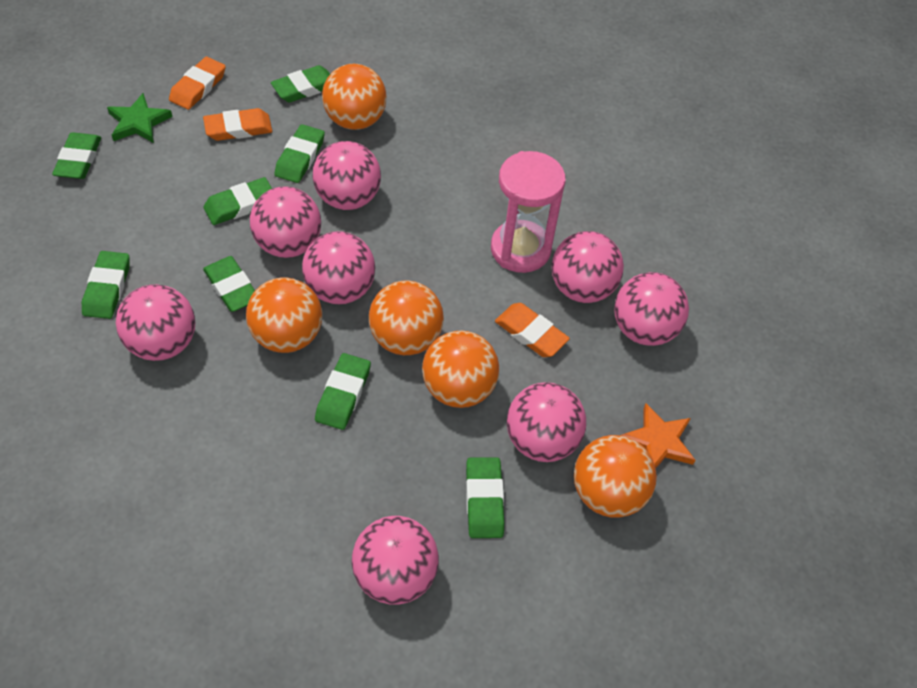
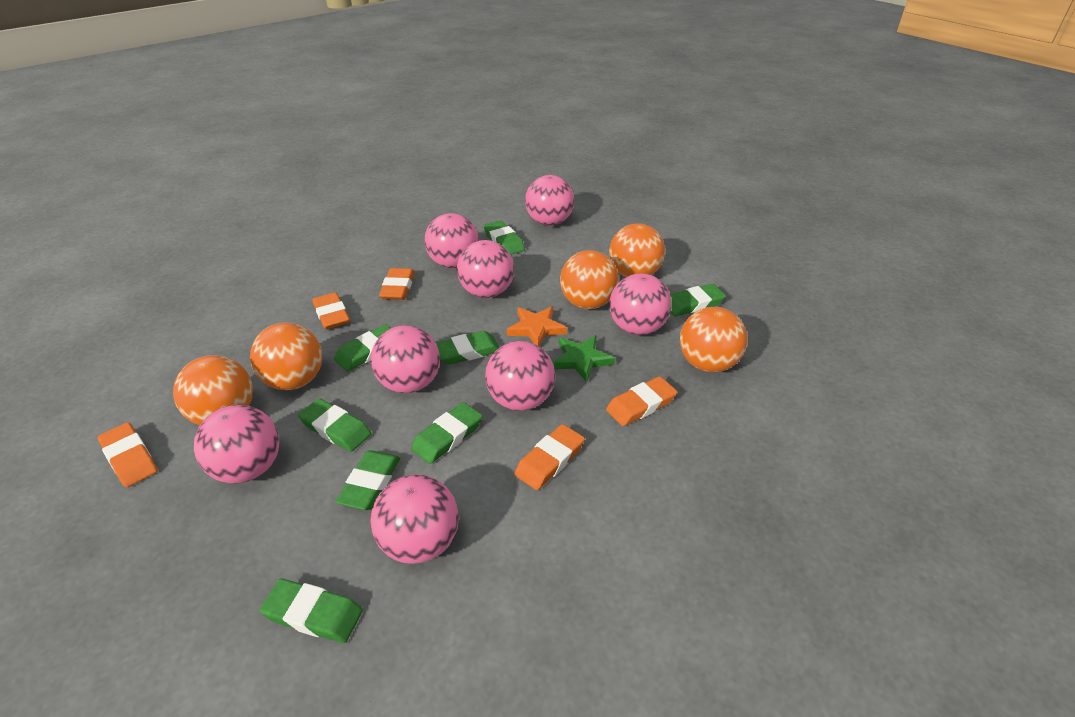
orange eraser: [169,57,226,110] [203,108,272,141] [495,303,570,357] = 3 -> [98,422,158,488] [312,292,350,329] [379,268,415,300] [514,424,585,490] [606,376,677,426] = 5
pink hourglass: [491,151,566,273] = 1 -> none = 0

